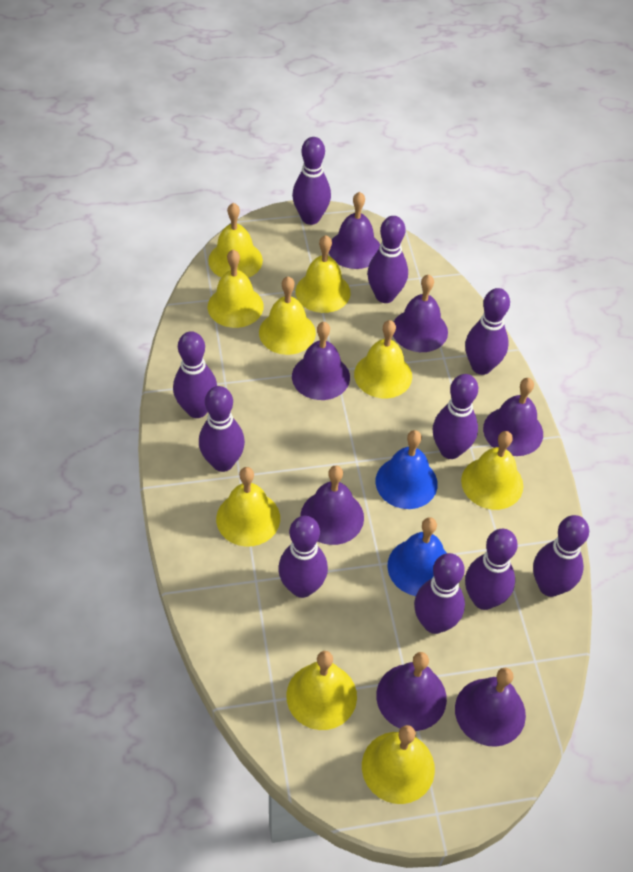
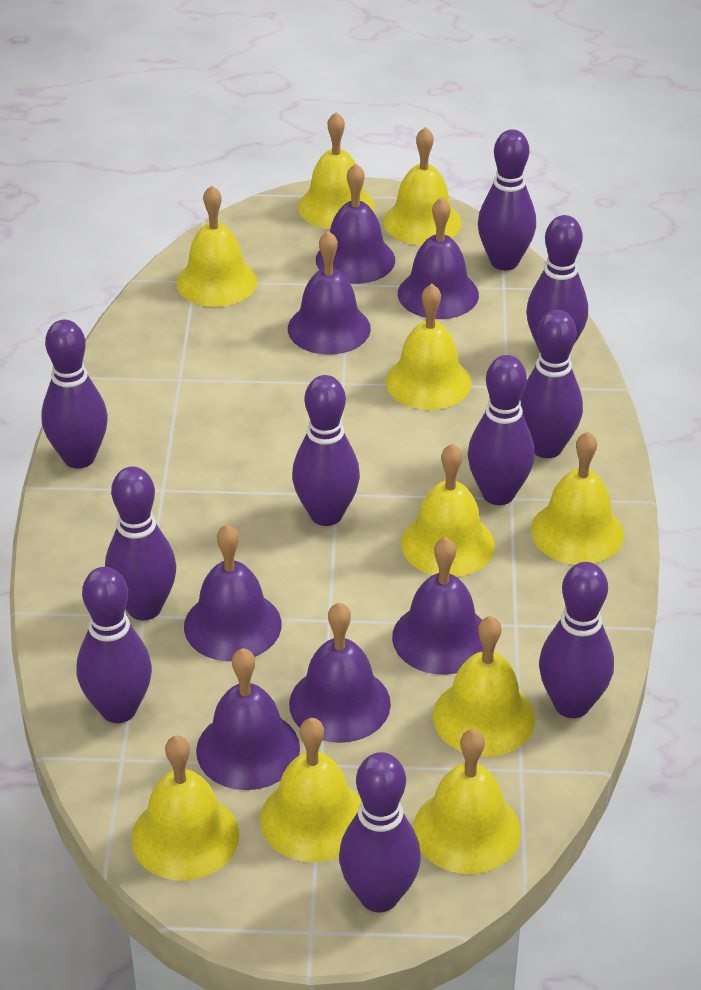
blue bell: [376,430,438,509] [387,517,447,596] = 2 -> none = 0
yellow bell: [208,203,263,278] [208,250,263,328] [216,467,280,547] [259,277,316,355] [286,651,357,730] [295,235,351,313] [354,320,412,398] [362,725,435,804] [461,431,523,510] = 9 -> [131,735,239,881] [177,185,258,307] [260,718,362,862] [298,112,375,229] [384,127,461,245] [386,284,471,410] [401,443,495,577] [413,729,521,874] [433,616,535,757] [531,432,624,565] = 10

